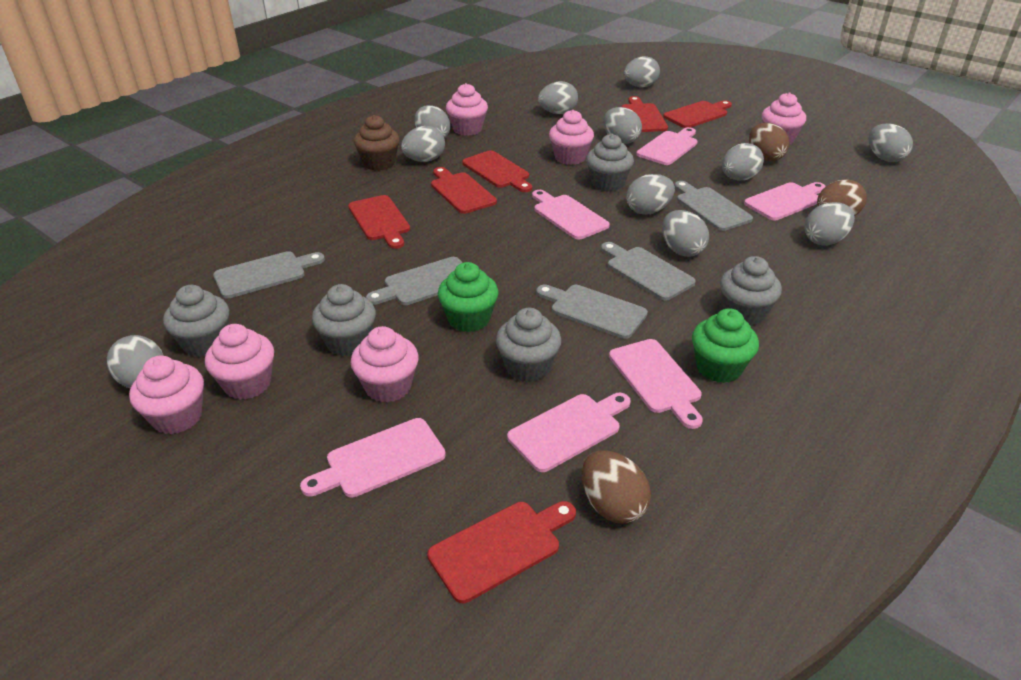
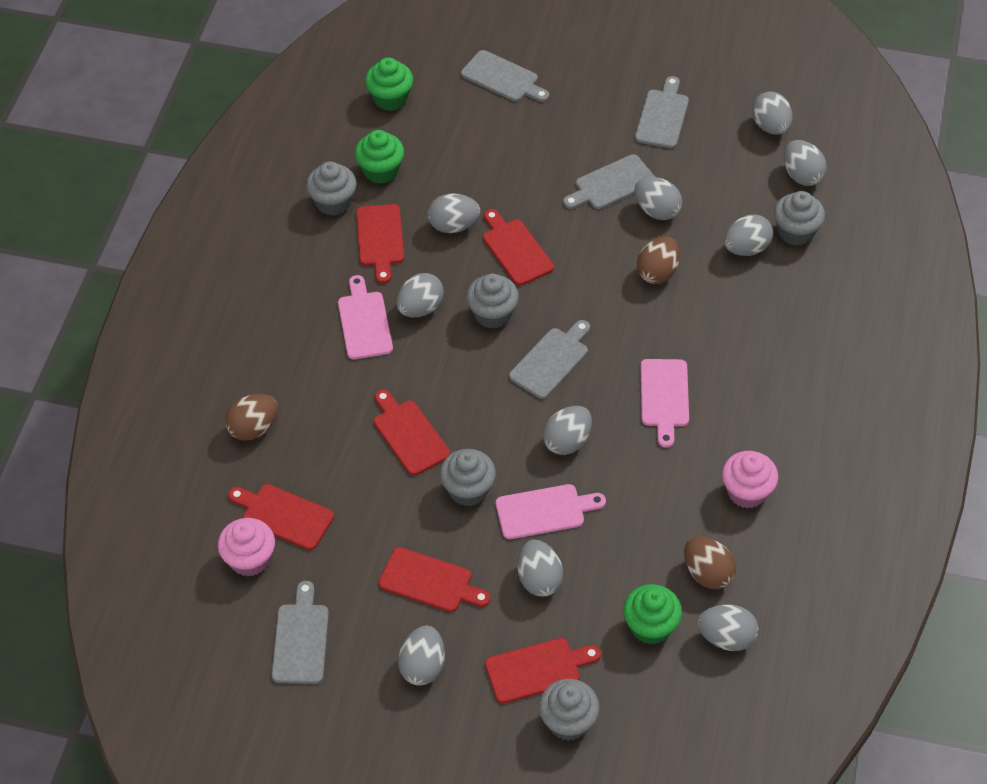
brown cupcake: [354,115,400,171] = 1 -> none = 0
green cupcake: [438,262,499,332] [692,308,759,383] = 2 -> [355,130,404,184] [365,58,413,111] [623,584,682,644] = 3
grey egg: [107,335,164,388] [401,126,445,162] [414,105,450,139] [538,81,578,114] [603,107,642,144] [624,56,660,87] [626,174,675,215] [662,210,709,257] [722,143,764,181] [804,202,855,246] [868,123,913,162] = 11 -> [397,273,444,317] [398,626,445,685] [428,193,480,233] [517,540,563,597] [543,406,592,455] [634,177,682,220] [698,604,758,651] [724,214,773,256] [752,91,793,135] [784,140,827,186] = 10
pink cupcake: [129,356,204,434] [205,324,274,400] [351,326,419,402] [446,83,488,136] [549,110,594,165] [762,92,806,145] = 6 -> [218,518,275,577] [722,451,778,509] = 2
pink cutting board: [300,418,446,497] [507,393,631,472] [532,190,610,239] [609,339,703,429] [636,127,698,165] [744,182,826,220] = 6 -> [338,275,393,359] [496,484,606,539] [641,359,689,448] = 3

